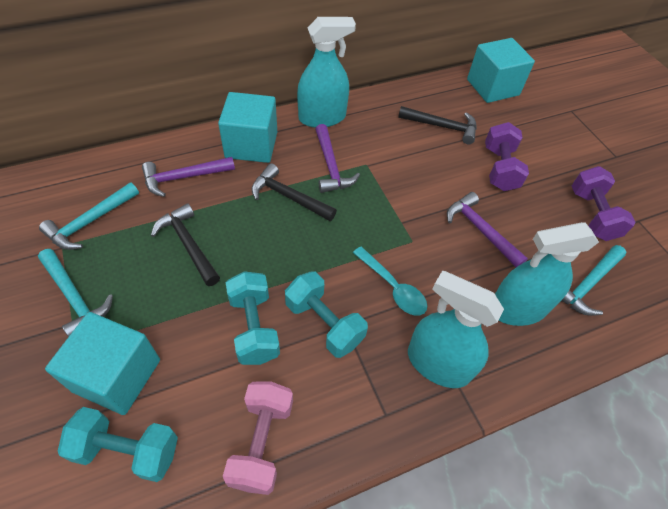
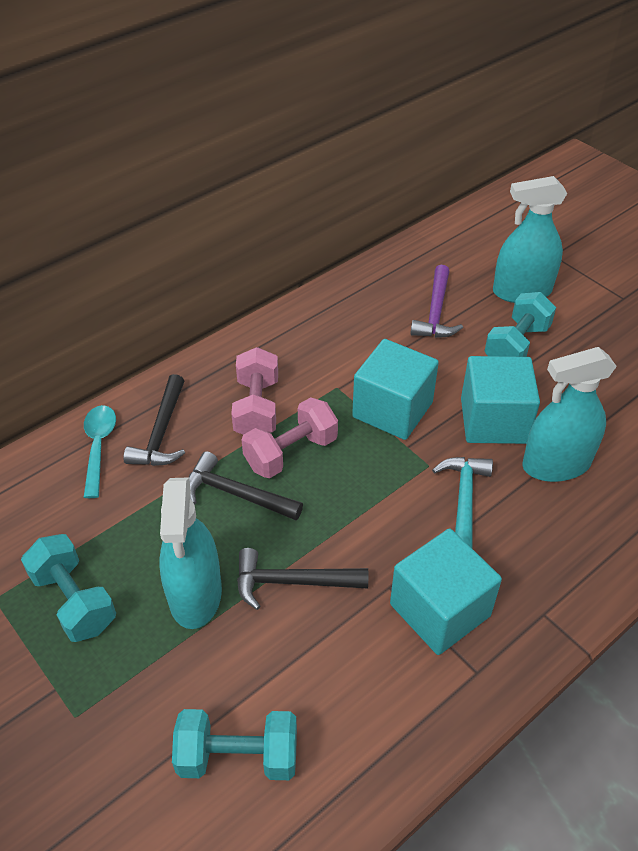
pink dumbbell: [223,381,293,495] = 1 -> [231,347,278,435] [241,397,338,478] = 2
purple dumbbell: [485,122,529,191] [572,166,636,241] = 2 -> none = 0
purple hammer: [142,157,235,197] [315,124,360,193] [447,192,528,267] = 3 -> [410,265,463,338] = 1
turquoise hammer: [38,249,113,337] [39,182,139,250] [561,245,626,316] = 3 -> [432,457,493,548] = 1

